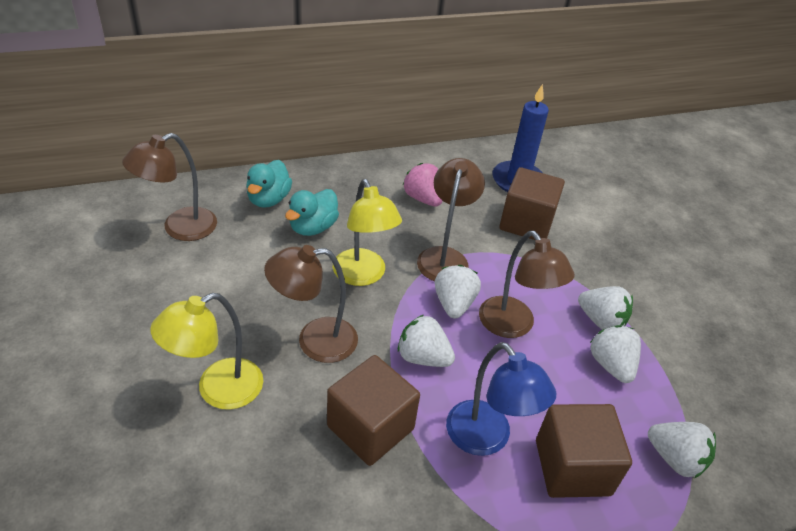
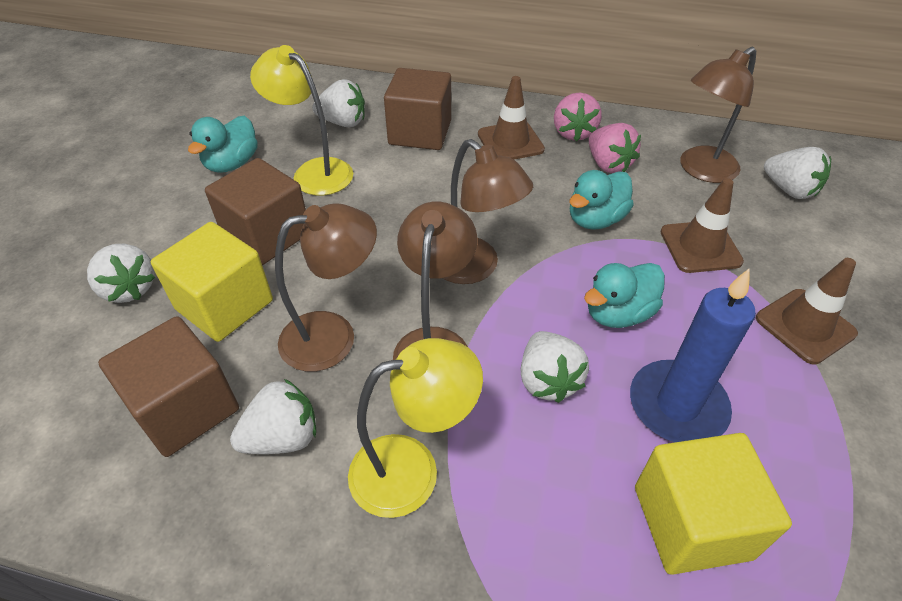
blue lamp: [446,342,556,456] = 1 -> none = 0
brown traffic cone: none = 0 -> [478,76,545,160] [660,178,744,273] [756,258,858,364] = 3
pink strawberry: [403,163,442,206] = 1 -> [554,92,602,142] [588,123,641,173] = 2
turquoise duck: [246,160,292,208] [285,189,339,236] = 2 -> [188,115,258,173] [569,170,634,230] [584,263,665,328] = 3
yellow cube: none = 0 -> [151,222,273,342] [635,433,792,575] = 2

